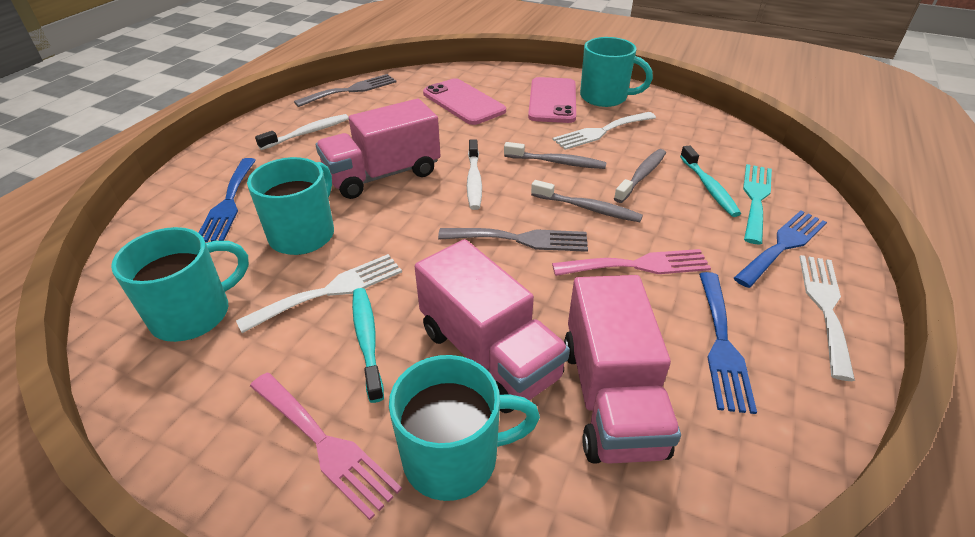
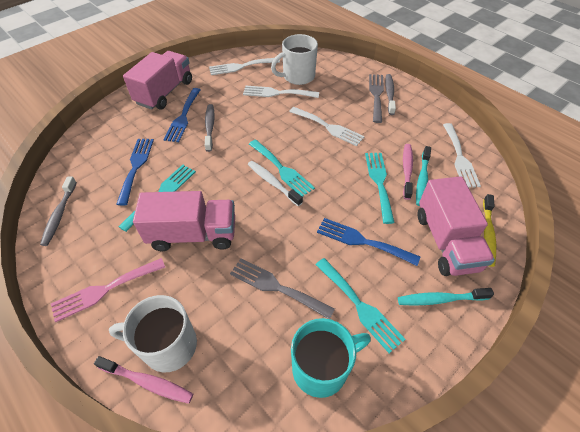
pink fork: [250,373,402,520] [552,249,711,276] = 2 -> [51,258,165,322] = 1
pink phone: [423,78,506,125] [528,77,576,123] = 2 -> none = 0
pink toothbrush: none = 0 -> [94,356,193,404] [403,144,413,200] = 2
turquoise fork: [743,164,772,244] = 1 -> [118,165,196,232] [249,139,315,197] [315,258,405,353] [365,153,395,224] = 4
turquoise mug: [111,227,249,342] [247,157,334,255] [389,355,540,501] [580,37,653,107] = 4 -> [291,318,371,398] = 1
white fork: [236,254,402,333] [552,112,656,150] [799,255,855,381] = 3 -> [209,58,280,75] [243,85,319,98] [289,107,365,146] [443,123,481,188] = 4
white mug: none = 0 -> [109,295,197,373] [271,34,318,85] = 2
white toothbrush: [255,114,349,150] [467,139,482,210] = 2 -> [248,161,303,206] = 1
yellow toothbrush: none = 0 -> [483,194,496,267] = 1

